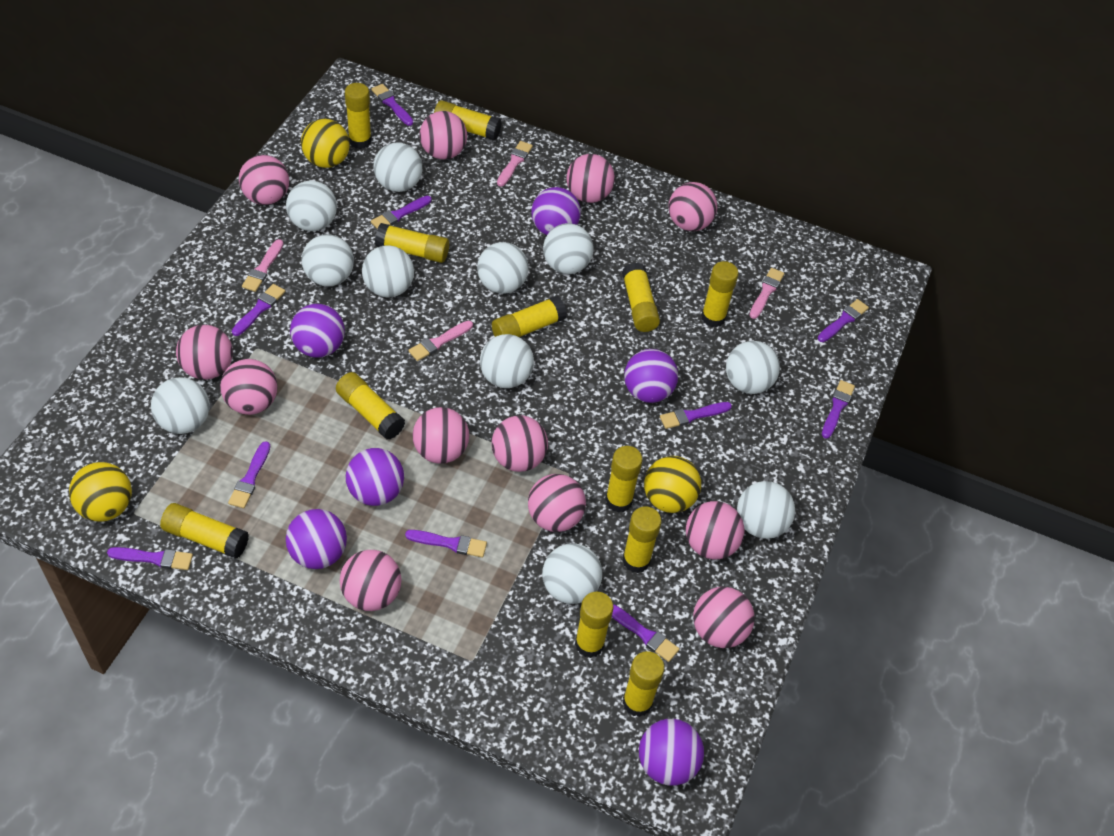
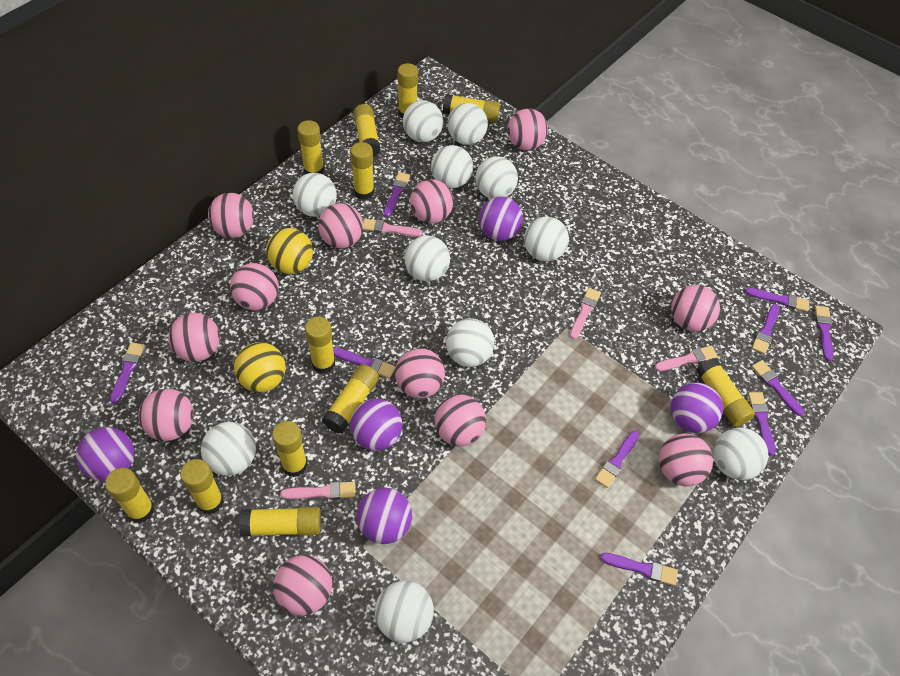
purple ball: [286,509,347,569] [290,304,345,358] [346,448,404,506] [531,187,581,235] [624,349,678,403] [639,719,704,786] = 6 -> [76,427,134,482] [350,399,402,451] [357,488,412,544] [479,197,523,241] [671,383,723,433] = 5
yellow ball: [69,462,132,522] [301,119,350,168] [644,456,701,513] = 3 -> [234,342,286,392] [266,228,313,274] = 2

